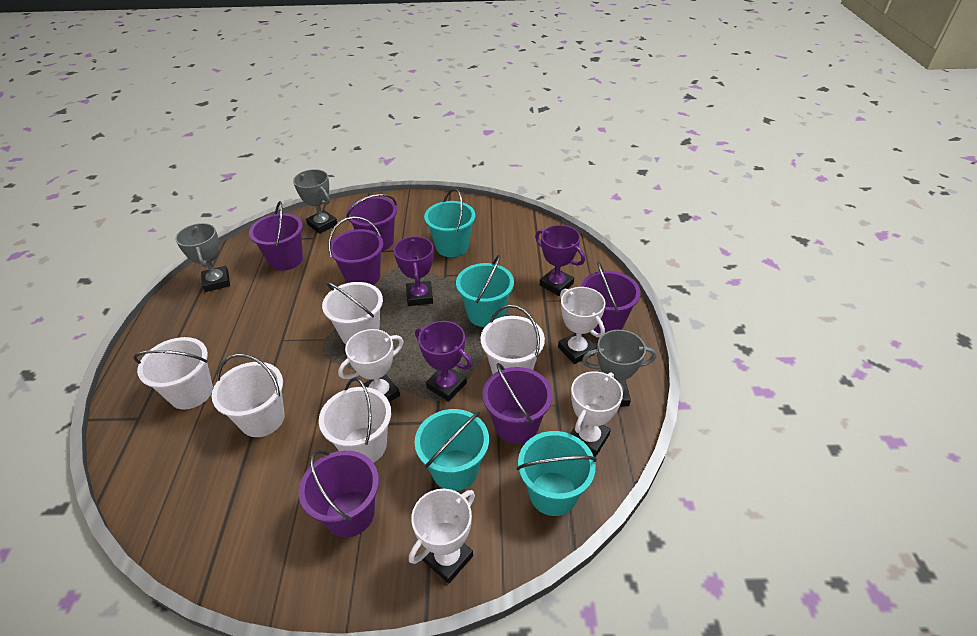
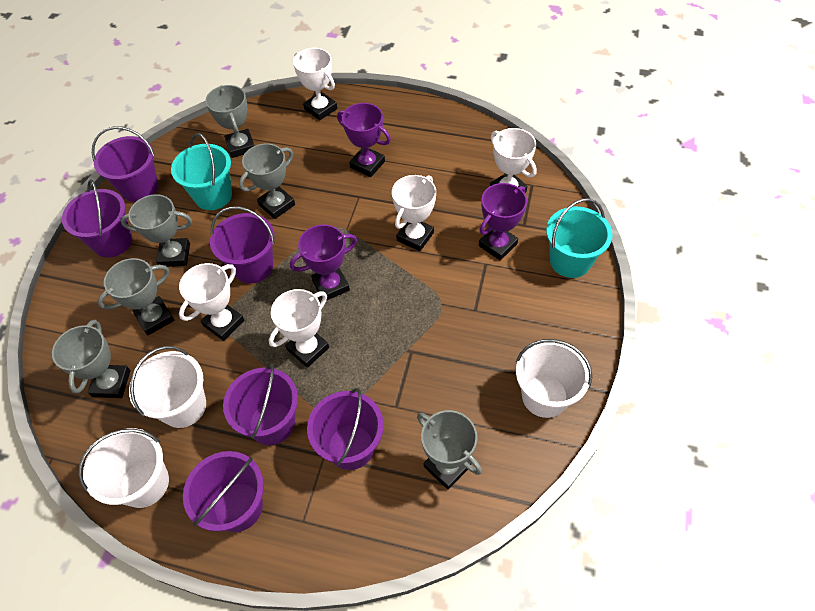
grey trophy: [175,223,230,292] [293,169,337,234] [582,330,656,407] = 3 -> [52,320,131,398] [98,258,175,335] [121,194,192,267] [205,85,255,158] [239,143,295,219] [417,410,482,490] = 6
turquoise bucket: [415,409,489,491] [424,188,475,257] [456,255,514,327] [517,431,597,516] = 4 -> [171,133,232,210] [546,198,612,278] = 2
white bucket: [134,337,213,410] [212,353,285,437] [319,377,391,463] [322,282,383,344] [481,305,545,374] = 5 -> [78,428,169,508] [129,346,206,428] [516,339,592,418] = 3
white trophy: [338,329,404,402] [409,489,475,584] [558,287,606,364] [570,371,623,457] = 4 -> [179,263,245,341] [269,289,329,368] [293,48,337,121] [392,175,436,251] [490,128,537,193] = 5

